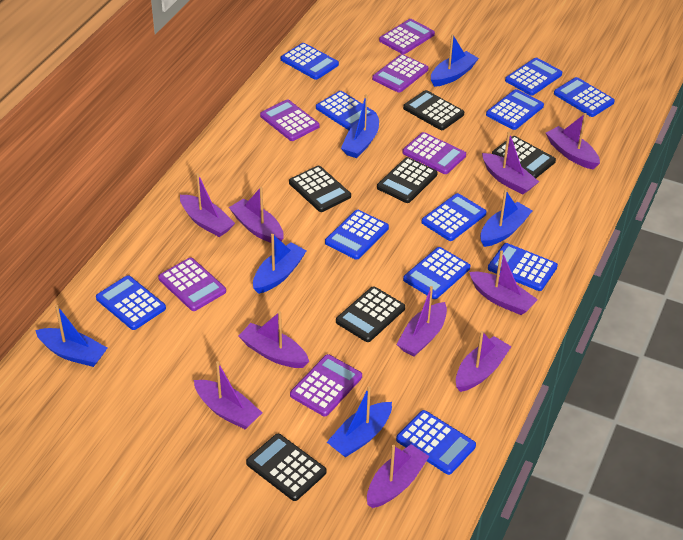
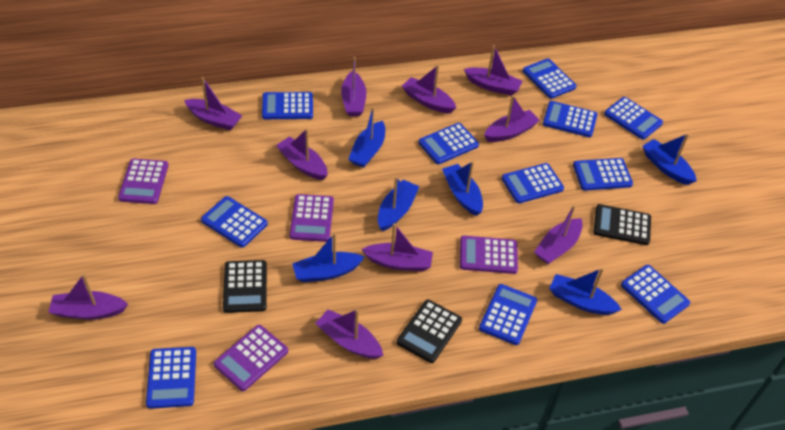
black calculator: [246,434,327,501] [289,166,351,212] [336,286,405,342] [377,157,438,203] [403,90,464,130] [492,136,556,178] = 6 -> [223,260,267,313] [397,299,462,363] [594,204,651,245] = 3
purple calculator: [158,258,226,311] [260,99,320,141] [290,354,362,416] [372,54,428,93] [379,19,435,54] [402,132,466,174] = 6 -> [118,159,168,204] [214,325,288,391] [290,194,334,242] [460,236,518,274] = 4

